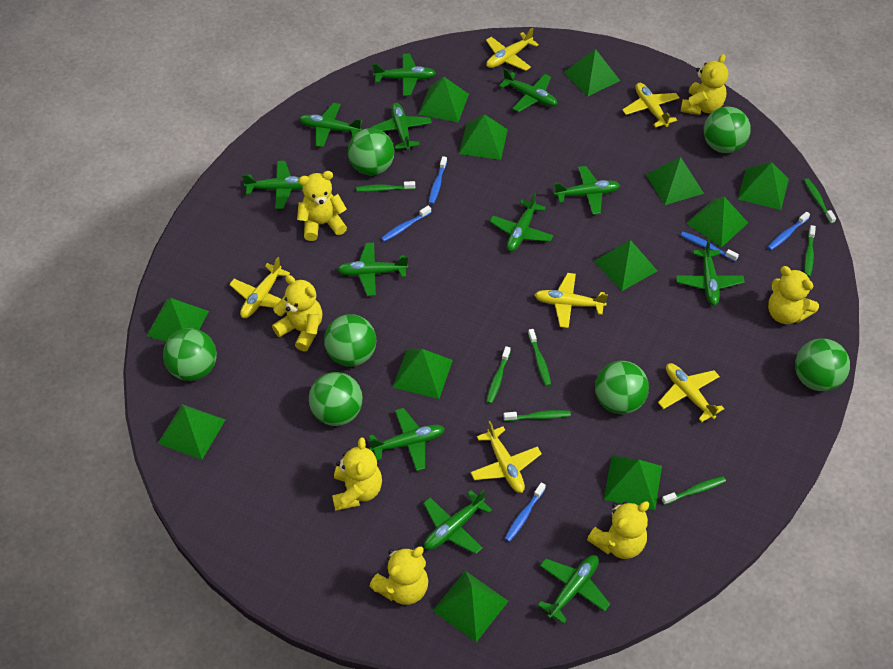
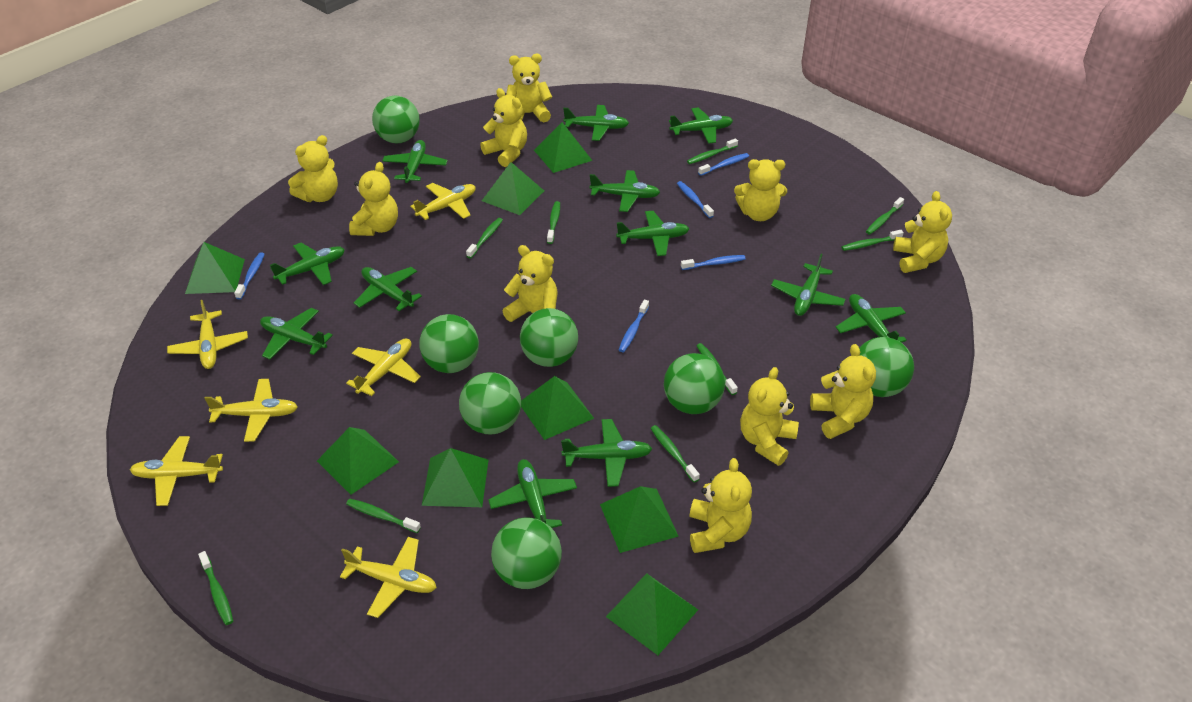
green pyramid: [147,298,209,342] [158,404,225,460] [393,349,453,399] [418,77,469,122] [433,571,509,642] [459,114,508,160] [564,49,620,96] [594,240,657,291] [604,456,662,510] [646,157,704,205] [686,197,748,248] [738,162,789,210] = 12 -> [185,242,245,294] [317,427,399,495] [422,448,489,507] [482,162,544,215] [521,376,594,440] [534,122,592,173] [600,486,679,553] [606,573,698,655] = 8
green toothbrush: [356,181,415,192] [486,346,510,404] [503,410,571,421] [528,329,551,386] [662,476,726,505] [804,178,836,224] [804,225,816,276] = 7 -> [198,551,233,625] [346,499,421,533] [466,218,503,258] [547,201,560,244] [651,425,700,482] [687,138,738,164] [697,343,738,395] [842,230,904,251] [866,197,904,234] = 9
yellow teddy bear: [272,275,323,352] [297,171,347,241] [332,437,382,511] [369,546,428,605] [587,502,649,559] [680,54,728,115] [768,266,819,324] = 7 -> [288,135,338,202] [349,162,398,236] [480,88,527,167] [503,245,557,322] [506,54,552,123] [689,458,752,553] [734,159,787,221] [740,367,799,466] [810,344,876,439] [893,191,952,273] = 10

